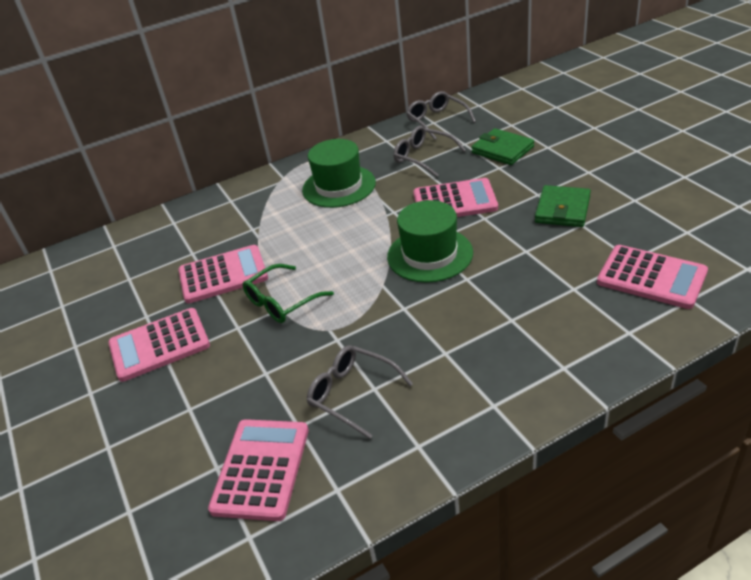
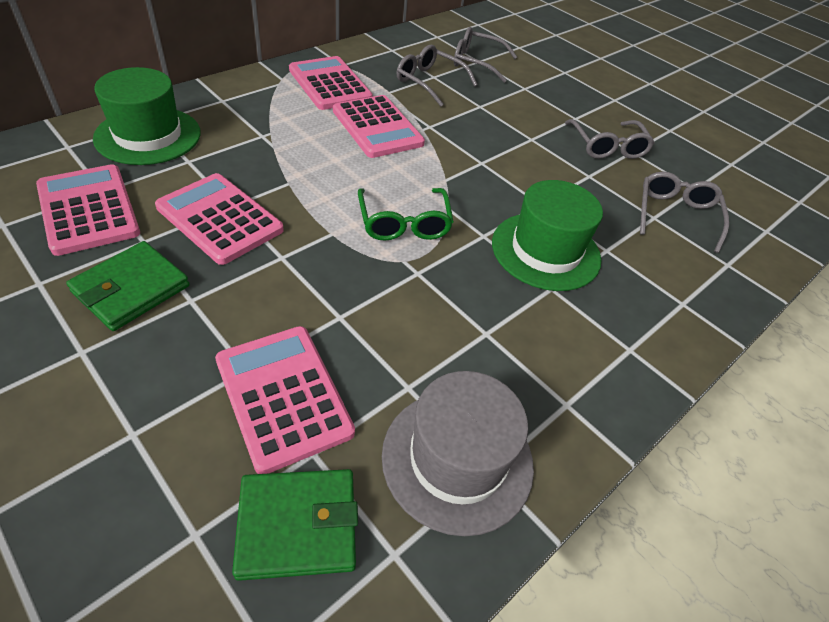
grey glasses: [307,345,413,439] [393,126,466,177] [406,91,476,140] = 3 -> [397,45,478,107] [454,27,517,83] [565,119,655,159] [640,172,729,253] = 4
grey hat: none = 0 -> [382,371,534,536] = 1

